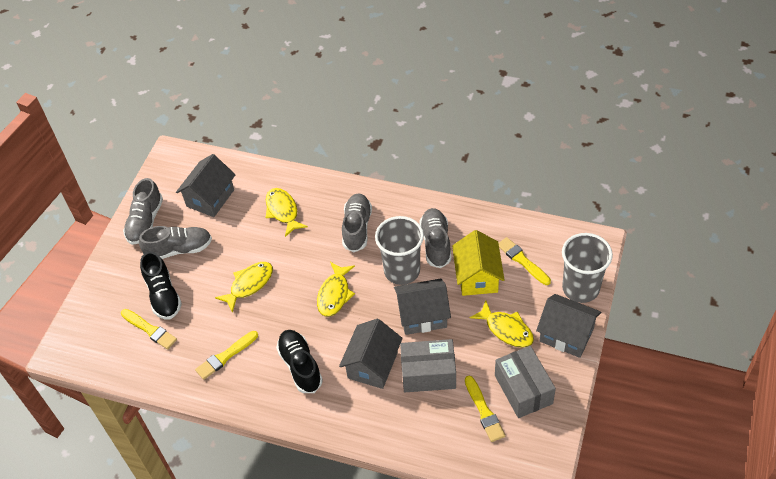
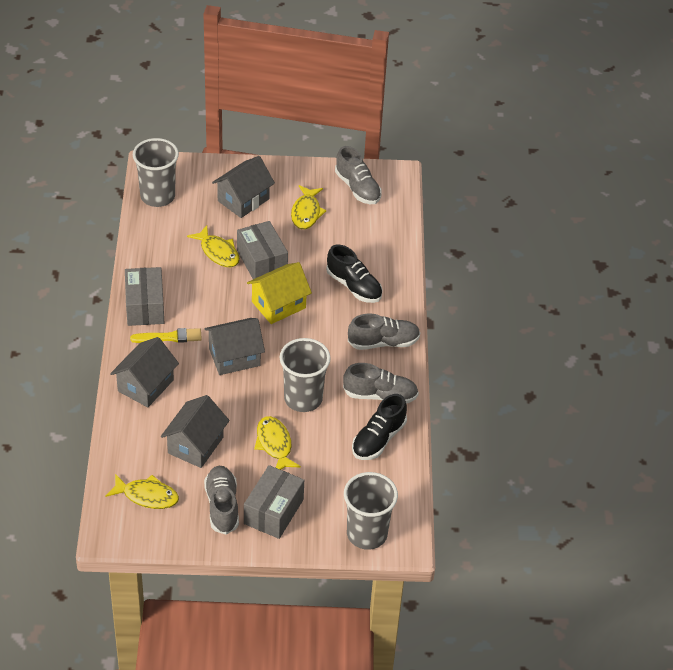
grey box: [400,339,456,392] [495,346,556,418] = 2 -> [125,267,164,326] [237,221,288,279] [244,465,304,539] = 3
grey cup: [375,216,424,285] [562,233,613,303] = 2 -> [133,138,179,207] [280,338,331,412] [344,472,398,550] = 3
yellow brush: [121,309,177,350] [195,331,258,380] [465,376,505,442] [499,237,551,285] = 4 -> [130,328,202,343] = 1

